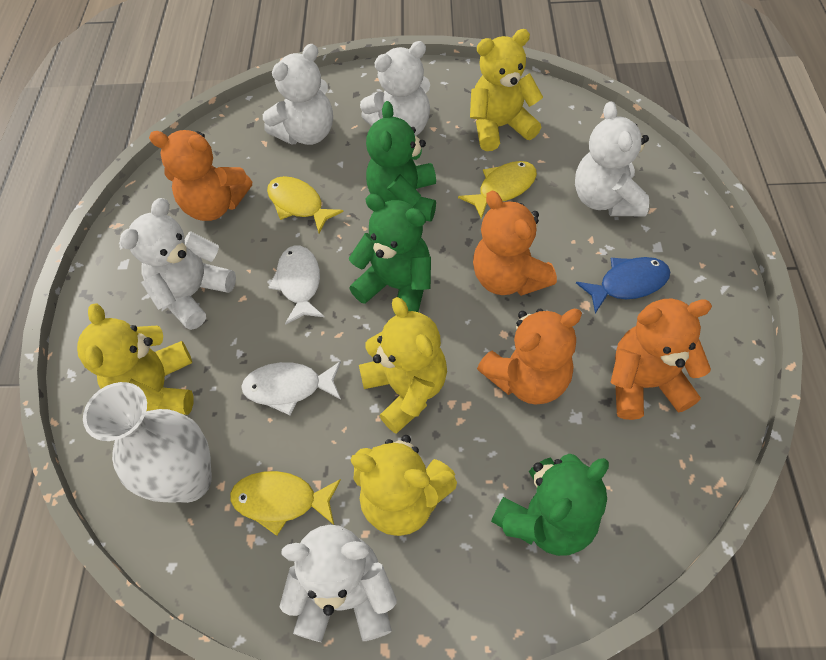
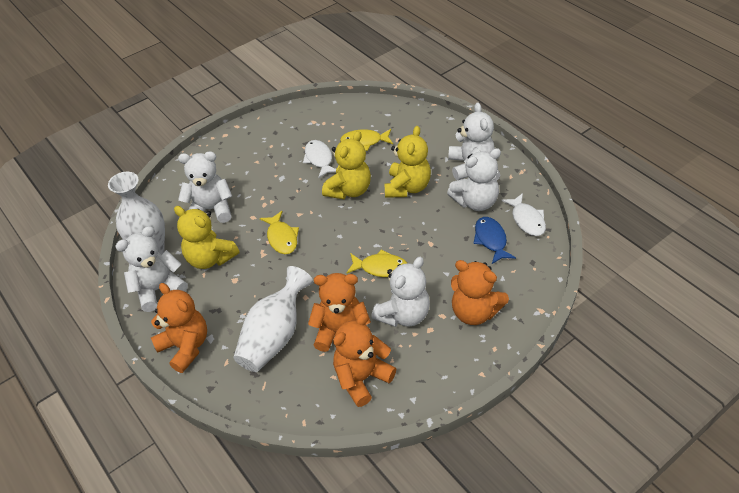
green teddy bear: [349,194,431,315] [366,101,436,222] [491,454,609,556] = 3 -> none = 0
white vase: [83,382,212,503] = 1 -> [108,172,165,254] [233,266,313,372] = 2
yellow teddy bear: [77,303,194,415] [351,435,457,536] [359,297,447,434] [470,29,543,151] = 4 -> [174,206,239,269] [322,131,371,199] [385,126,431,198] = 3

